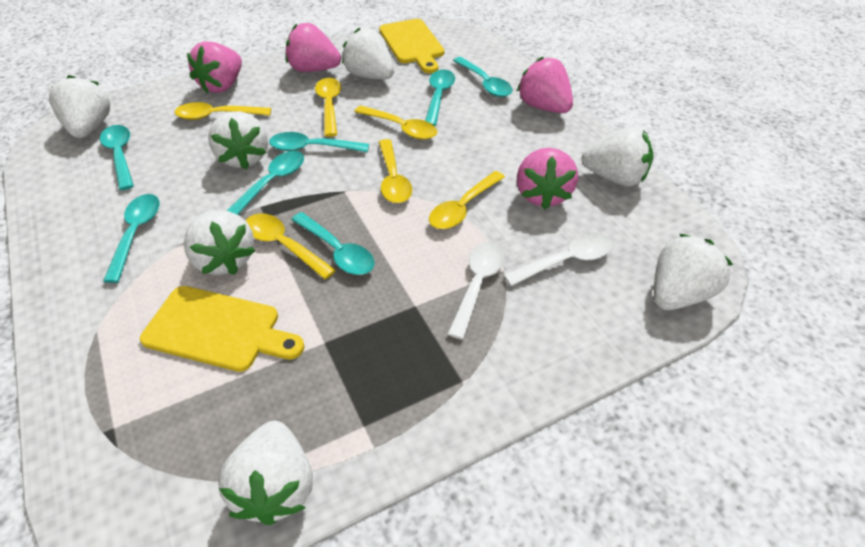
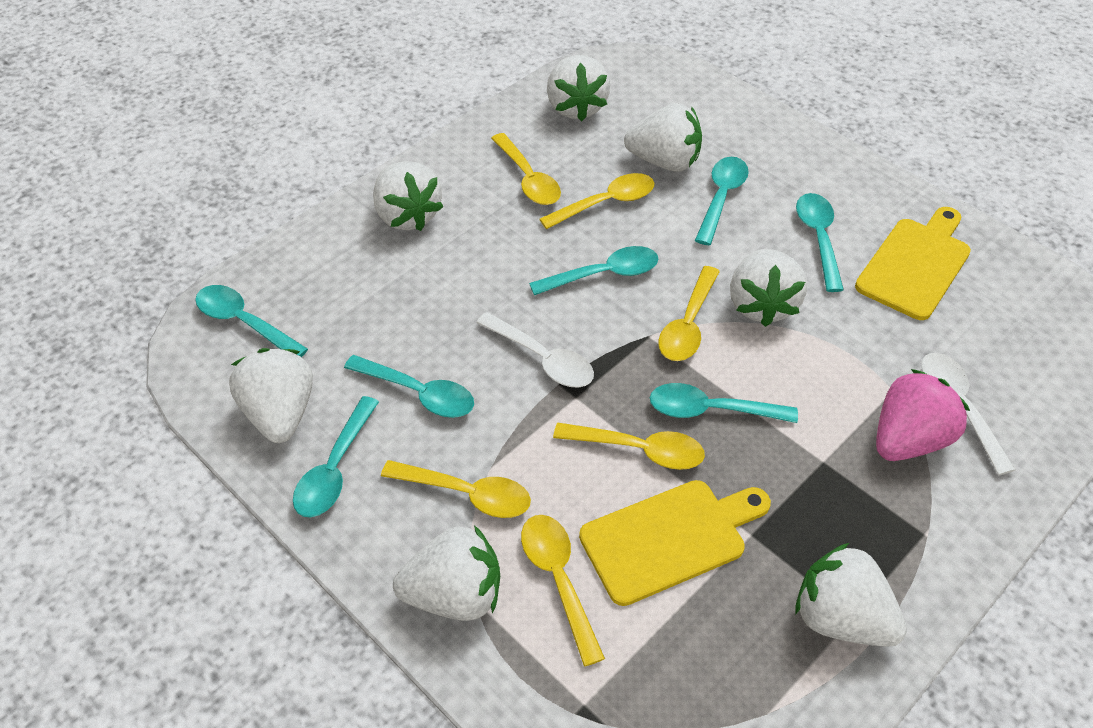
pink strawberry: [187,41,242,93] [285,23,341,72] [517,57,573,113] [517,148,578,210] = 4 -> [876,369,970,461] = 1

